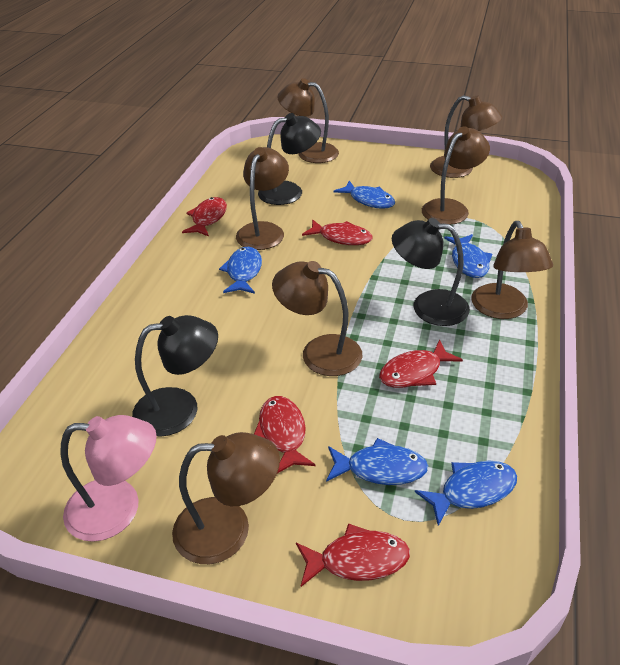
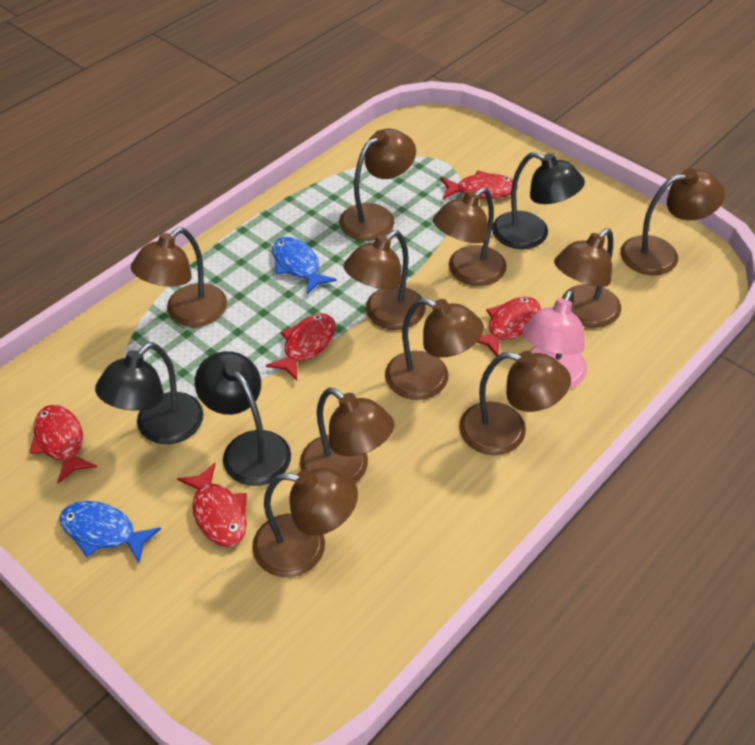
blue fish: [219,247,262,294] [326,438,428,485] [333,180,395,209] [415,461,517,526] [444,234,492,278] = 5 -> [59,501,161,563] [272,237,337,295] = 2
brown lamp: [172,432,280,564] [236,147,289,250] [272,261,362,376] [277,78,339,163] [422,126,490,225] [430,95,502,178] [471,221,553,319] = 7 -> [131,227,227,327] [252,467,358,577] [300,388,395,483] [339,129,416,241] [343,230,426,330] [385,298,484,400] [433,188,507,286] [459,351,571,455] [554,228,621,328] [620,169,725,275] = 10

